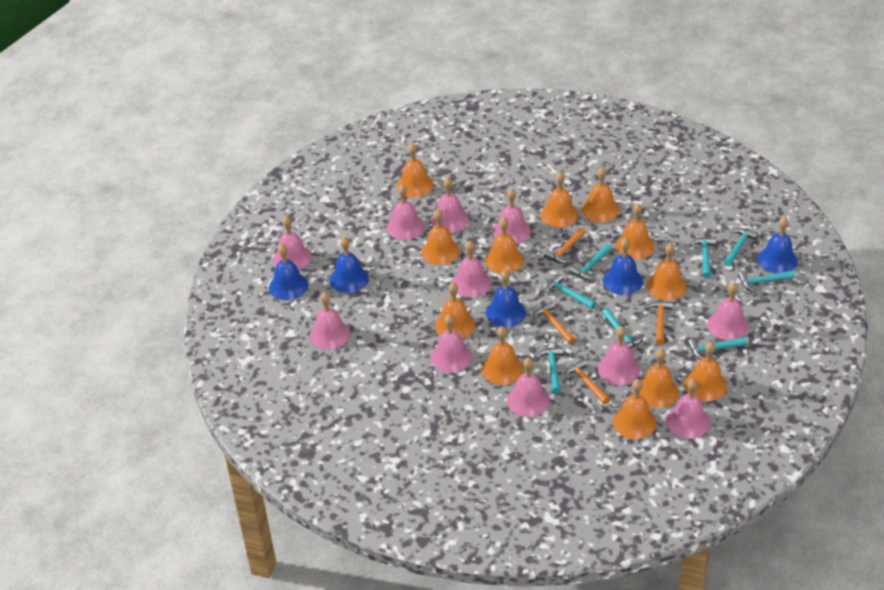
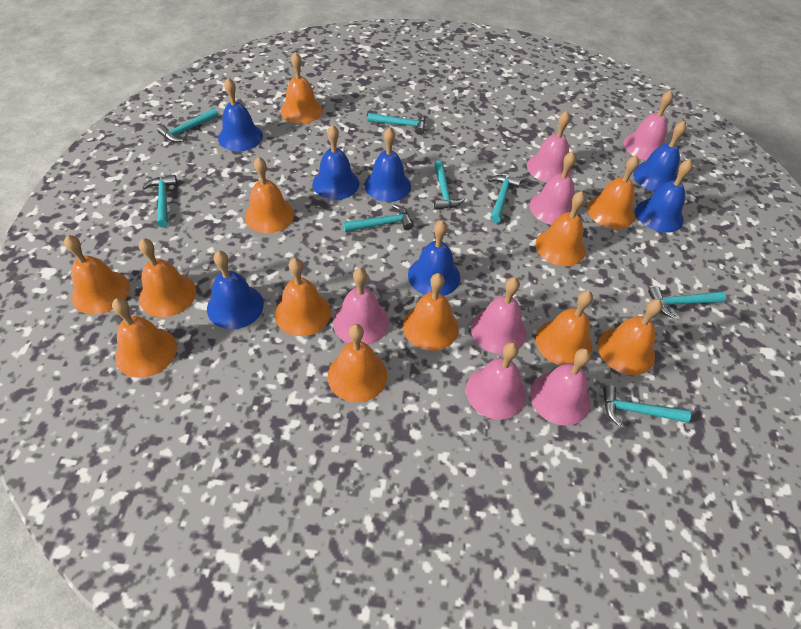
blue bell: [269,244,308,300] [330,236,369,293] [486,270,526,327] [603,238,643,295] [758,216,798,273] = 5 -> [207,251,264,329] [218,78,263,151] [313,125,359,200] [365,127,411,202] [408,220,460,296] [633,121,687,192] [636,159,693,233] = 7
orange hammer: [533,302,575,344] [544,227,585,264] [565,359,610,404] [645,301,673,345] = 4 -> none = 0
pink bell: [273,216,312,270] [310,292,350,350] [386,184,424,240] [431,177,469,233] [431,314,472,373] [452,241,491,298] [493,188,531,244] [507,358,550,417] [598,326,640,385] [666,379,710,439] [707,282,749,340] = 11 -> [333,268,389,345] [466,342,526,420] [471,277,527,354] [527,111,572,183] [530,151,577,225] [530,348,591,426] [623,90,673,160] = 7

